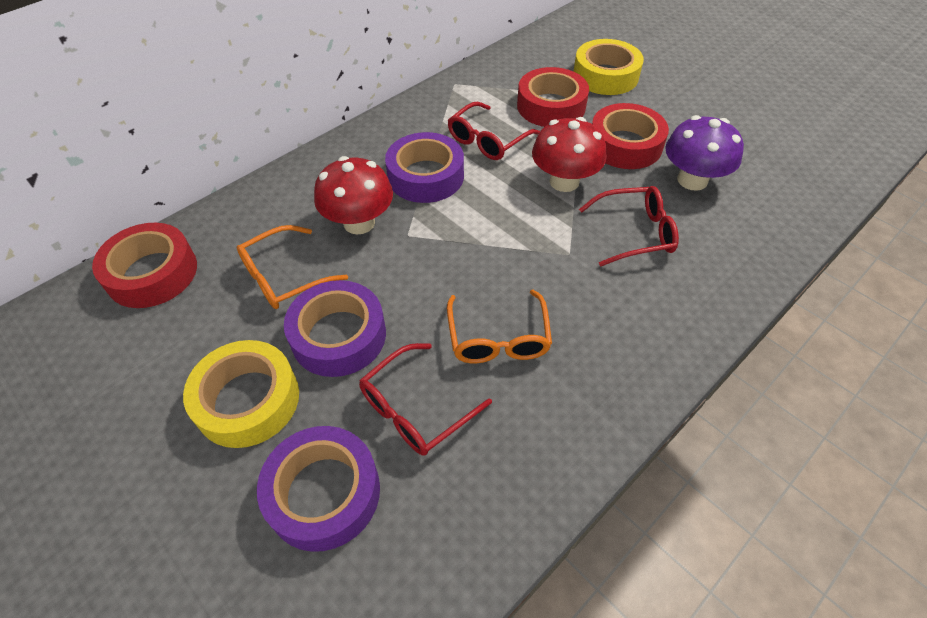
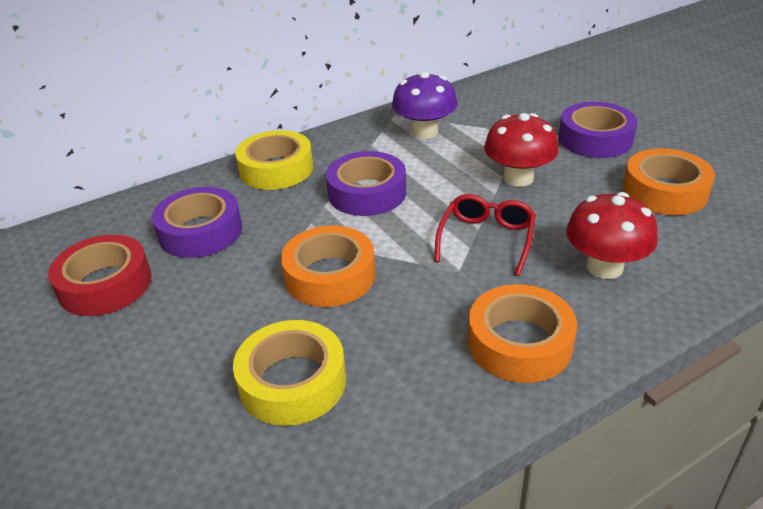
orange glasses: [237,225,348,309] [447,290,552,363] = 2 -> none = 0
orange tape: none = 0 -> [281,225,376,307] [468,284,577,383] [623,148,715,215] = 3
red glasses: [359,343,492,455] [448,102,540,160] [579,186,679,266] = 3 -> [435,194,536,276] = 1
red tape: [92,223,197,308] [517,67,589,127] [592,103,669,169] = 3 -> [48,235,152,316] = 1

